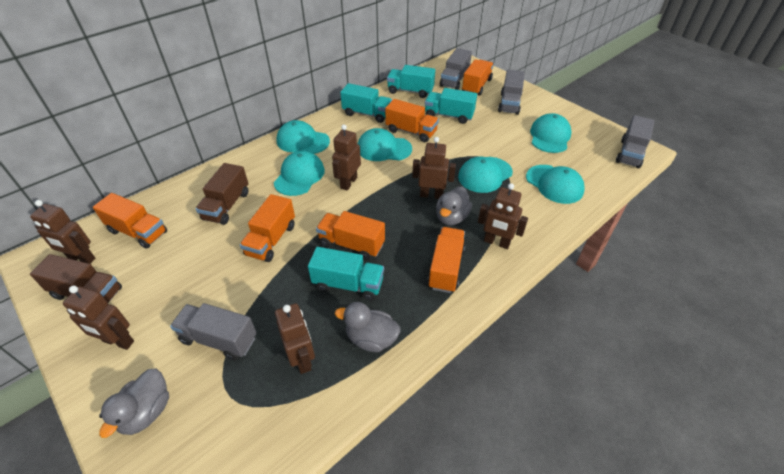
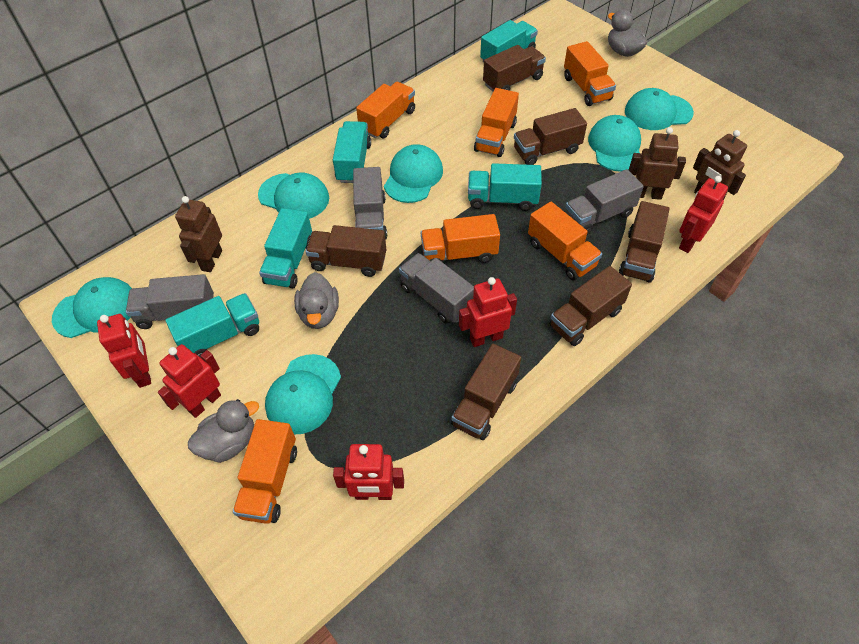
brown robot: [30,200,96,264] [63,286,134,350] [275,303,315,374] [332,125,361,190] [412,137,456,199] [478,183,528,249] = 6 -> [175,196,222,272] [629,127,686,200] [693,130,747,200] = 3
brown truck: [30,254,122,303] [196,163,248,225] = 2 -> [306,225,386,277] [451,344,521,440] [483,45,546,92] [514,108,587,165] [549,266,632,346] [619,201,670,283] = 6
red robot: none = 0 -> [97,314,151,388] [158,344,221,418] [333,444,404,500] [459,277,517,347] [679,176,728,253] = 5
turquoise truck: [308,247,384,301] [340,83,392,123] [387,65,435,98] [425,88,477,124] = 4 -> [166,293,259,359] [259,208,312,288] [333,121,371,183] [468,163,542,211] [480,20,538,63] = 5

